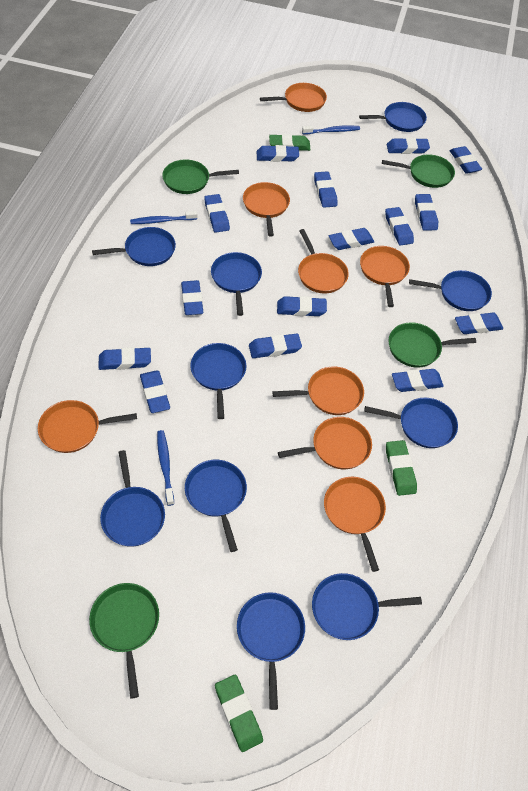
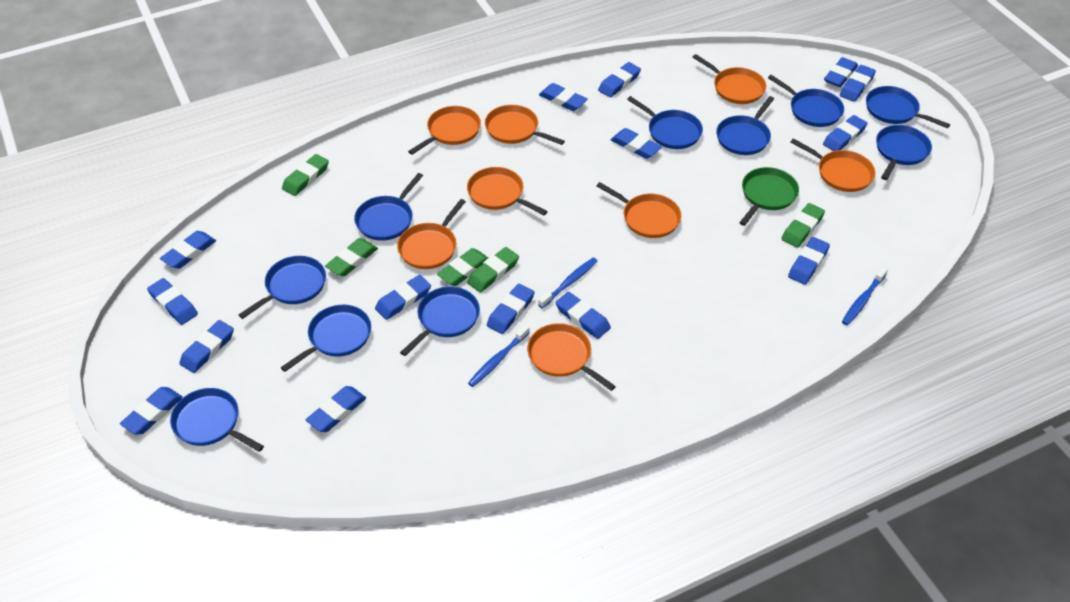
green eraser: [215,675,263,752] [269,134,310,151] [386,440,417,496] = 3 -> [282,154,329,196] [325,238,378,277] [437,248,488,286] [467,247,519,293] [781,203,825,248] = 5
green pan: [89,583,159,699] [162,160,239,194] [382,154,455,188] [388,322,476,368] = 4 -> [739,167,799,226] = 1

